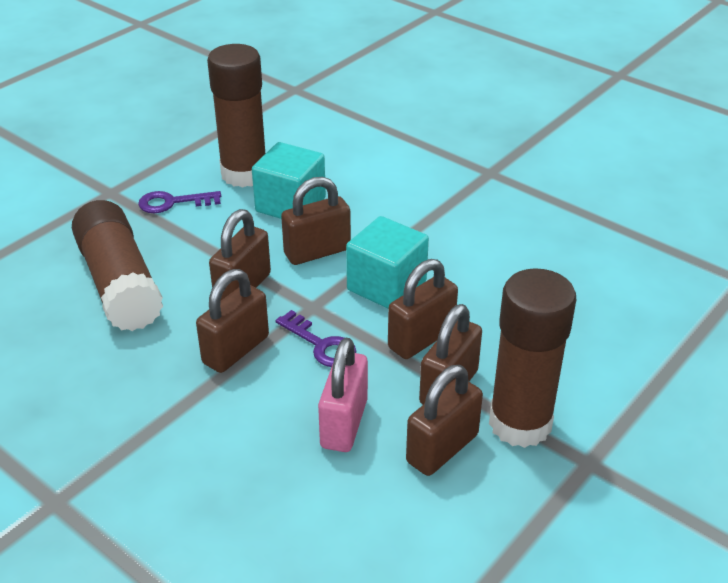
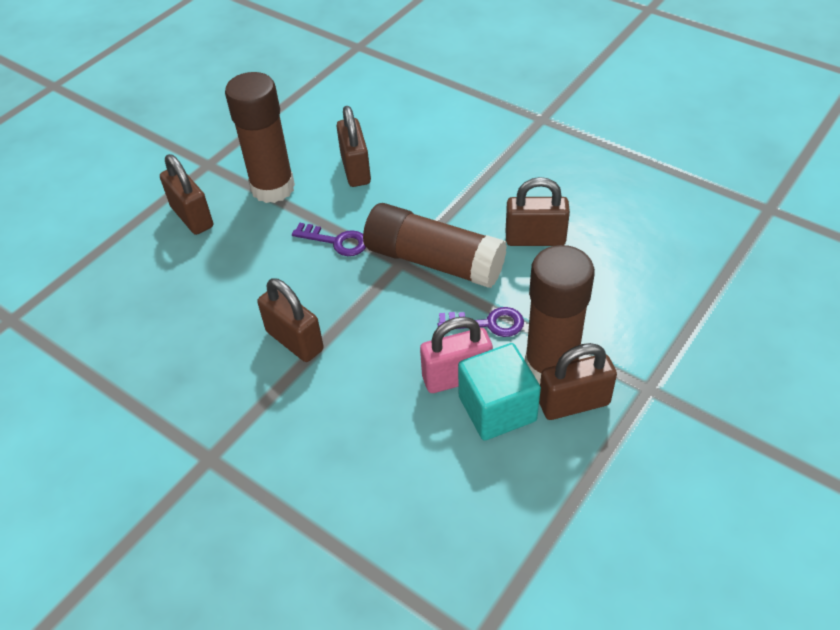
brown padlock: [196,269,269,373] [209,209,271,300] [281,177,351,265] [388,259,458,359] [406,365,483,476] [419,304,482,405] = 6 -> [160,154,213,235] [257,278,324,362] [336,106,371,187] [506,177,570,246] [539,343,617,420] = 5
turquoise cube: [252,142,326,219] [346,216,429,308] = 2 -> [458,343,541,441] = 1

